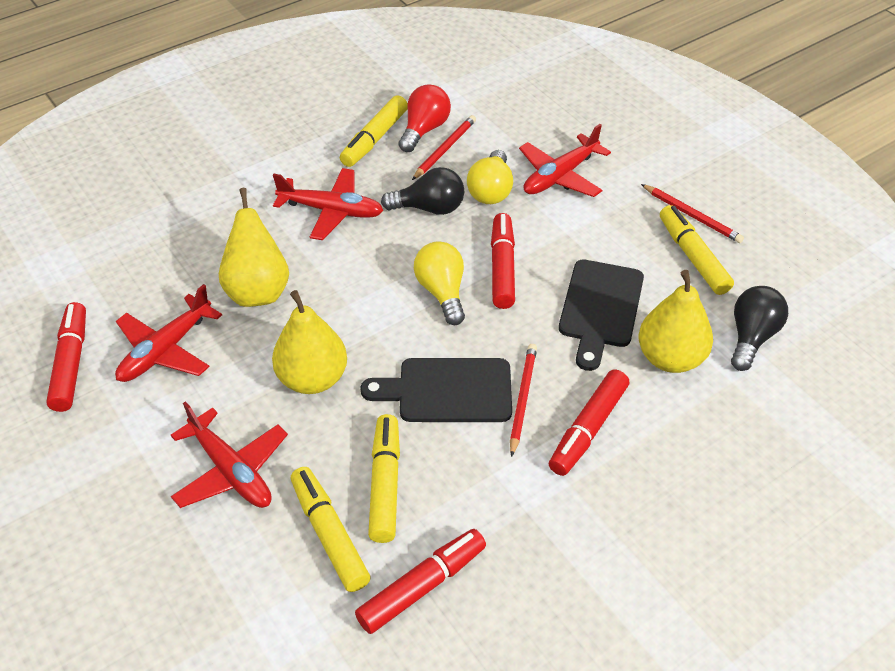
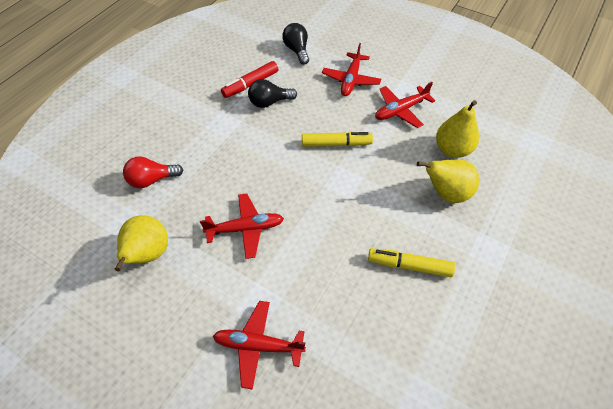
black cutting board: [360,358,512,422] [559,259,644,371] = 2 -> none = 0
red marker: [46,302,86,412] [355,529,486,634] [491,213,515,309] [549,370,629,476] = 4 -> [221,61,279,98] = 1
red pencil: [412,115,476,180] [510,344,537,457] [641,184,744,243] = 3 -> none = 0
yellow light bulb: [414,241,465,325] [467,150,513,204] = 2 -> none = 0
yellow marker: [291,467,371,592] [340,95,408,167] [368,414,400,543] [660,205,734,295] = 4 -> [302,132,373,147] [368,248,455,277] = 2

